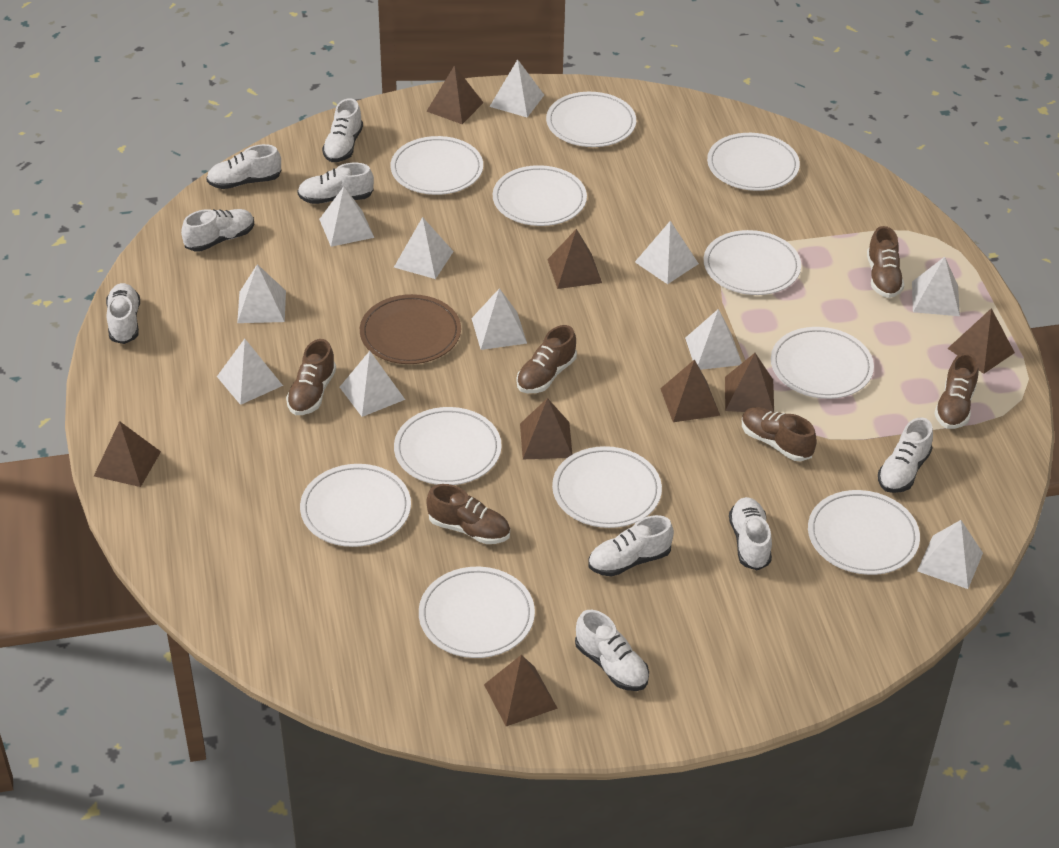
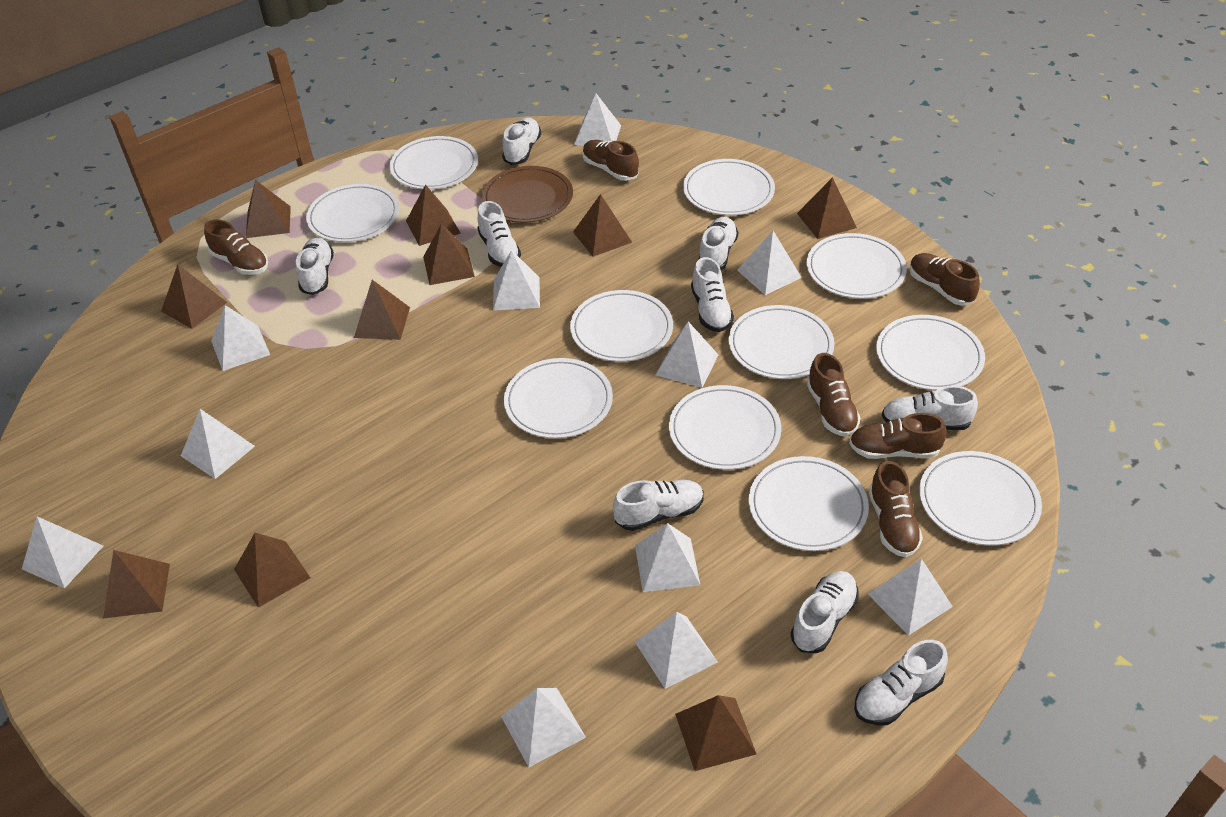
brown pyramid: [94,421,161,487] [426,65,484,124] [484,655,558,726] [520,398,573,459] [547,229,602,289] [660,359,720,422] [725,353,774,412] [947,308,1015,374] = 8 -> [103,550,170,618] [161,264,228,329] [234,533,311,608] [246,180,291,238] [354,280,410,340] [406,184,461,246] [423,224,475,285] [573,194,632,257] [675,695,757,771] [797,177,857,239] = 10

